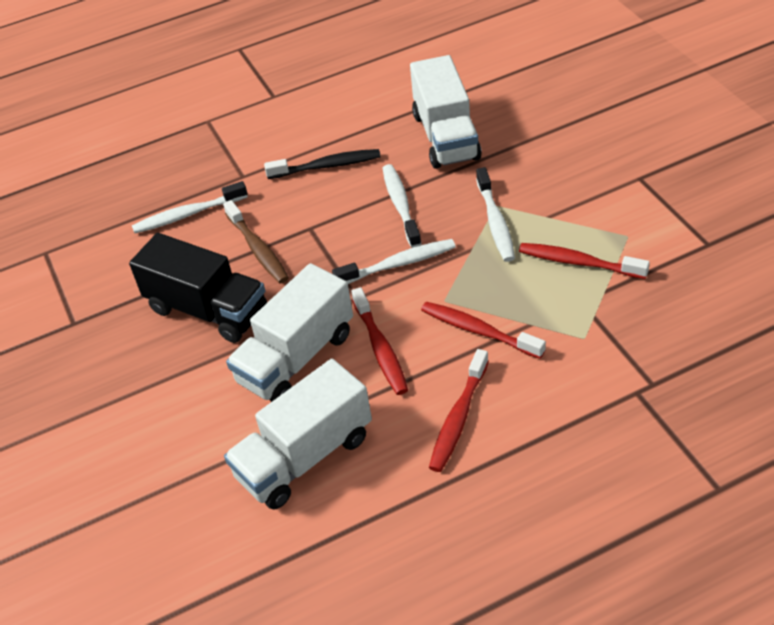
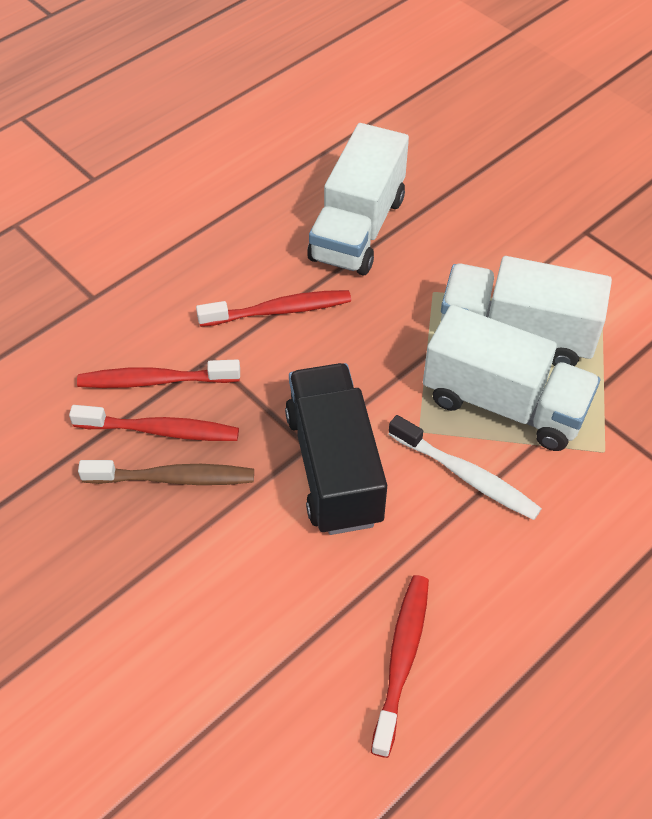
black toothbrush: [264,149,381,179] = 1 -> none = 0
white toothbrush: [132,181,248,233] [332,239,456,284] [383,164,422,248] [476,167,515,262] = 4 -> [388,415,542,520] = 1

